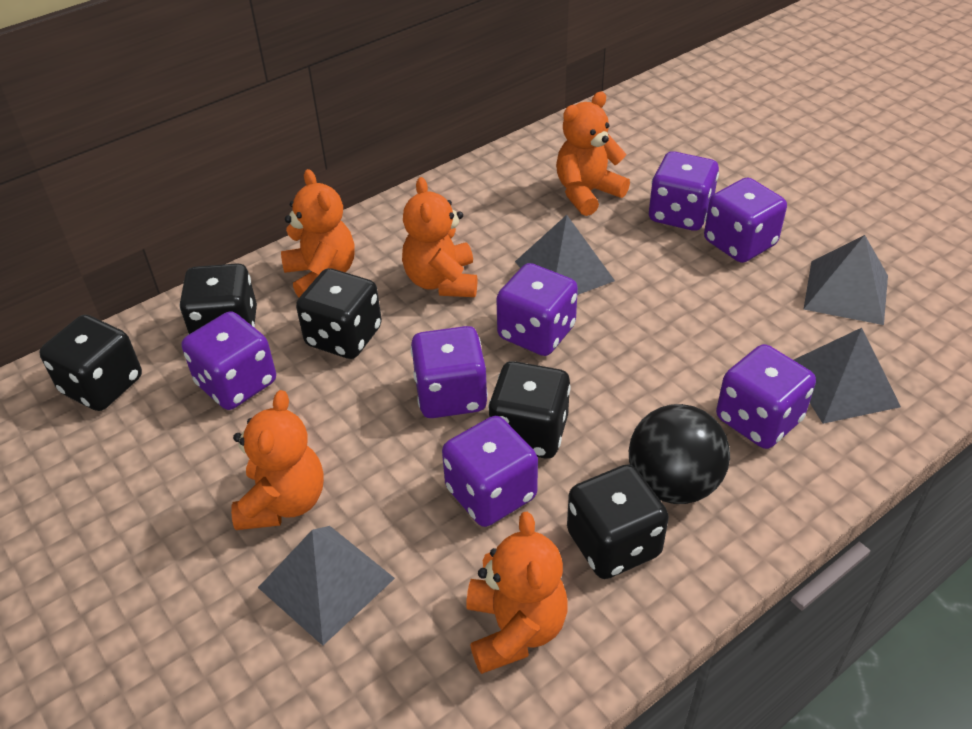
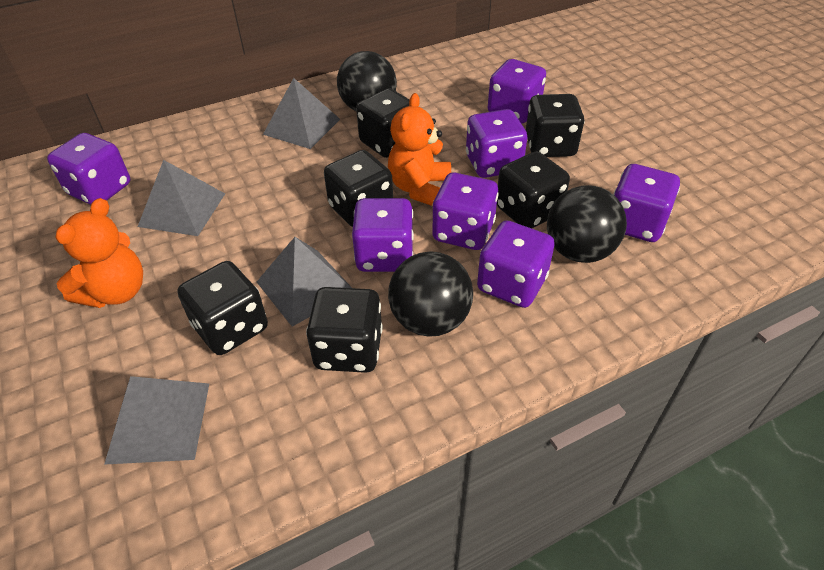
black ball: [629,404,730,504] = 1 -> [337,51,397,111] [388,252,473,337] [547,185,627,263] = 3
black dice: [39,315,142,411] [180,263,257,334] [296,268,382,359] [488,361,571,459] [567,464,669,579] = 5 -> [177,261,268,355] [306,287,383,373] [324,150,393,227] [356,88,409,158] [497,152,570,228] [526,94,584,157] = 6
orange teddy bear: [231,390,324,530] [281,169,355,297] [402,177,477,297] [466,512,568,674] [556,92,630,216] = 5 -> [55,198,143,308] [388,93,451,206] = 2

